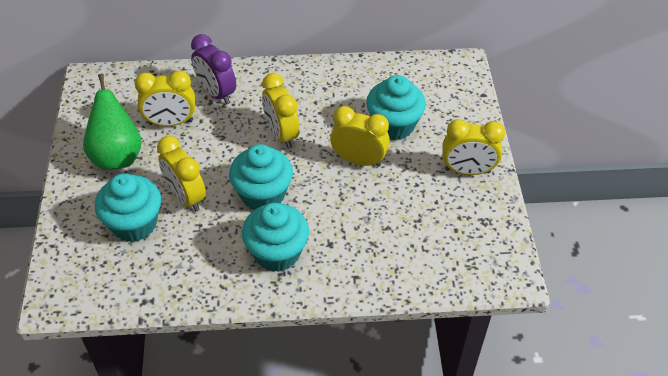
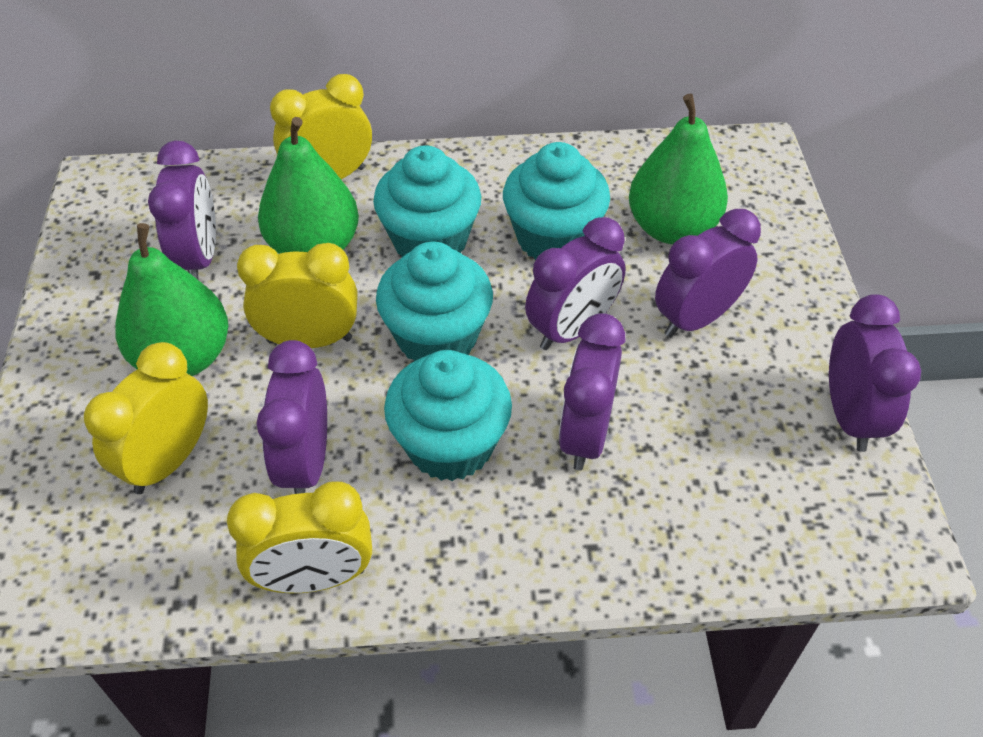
green pear: [83,74,142,170] = 1 -> [116,223,228,376] [258,117,359,254] [629,94,728,244] = 3
purple clock: [191,34,236,104] = 1 -> [148,141,216,280] [256,340,327,494] [525,217,626,350] [559,313,625,471] [655,209,761,337] [829,294,921,452] = 6
yellow clock: [135,71,195,126] [157,136,206,212] [262,73,300,149] [330,106,390,167] [442,119,505,175] = 5 -> [84,342,208,494] [227,482,372,593] [237,243,357,348] [270,74,372,179] = 4

